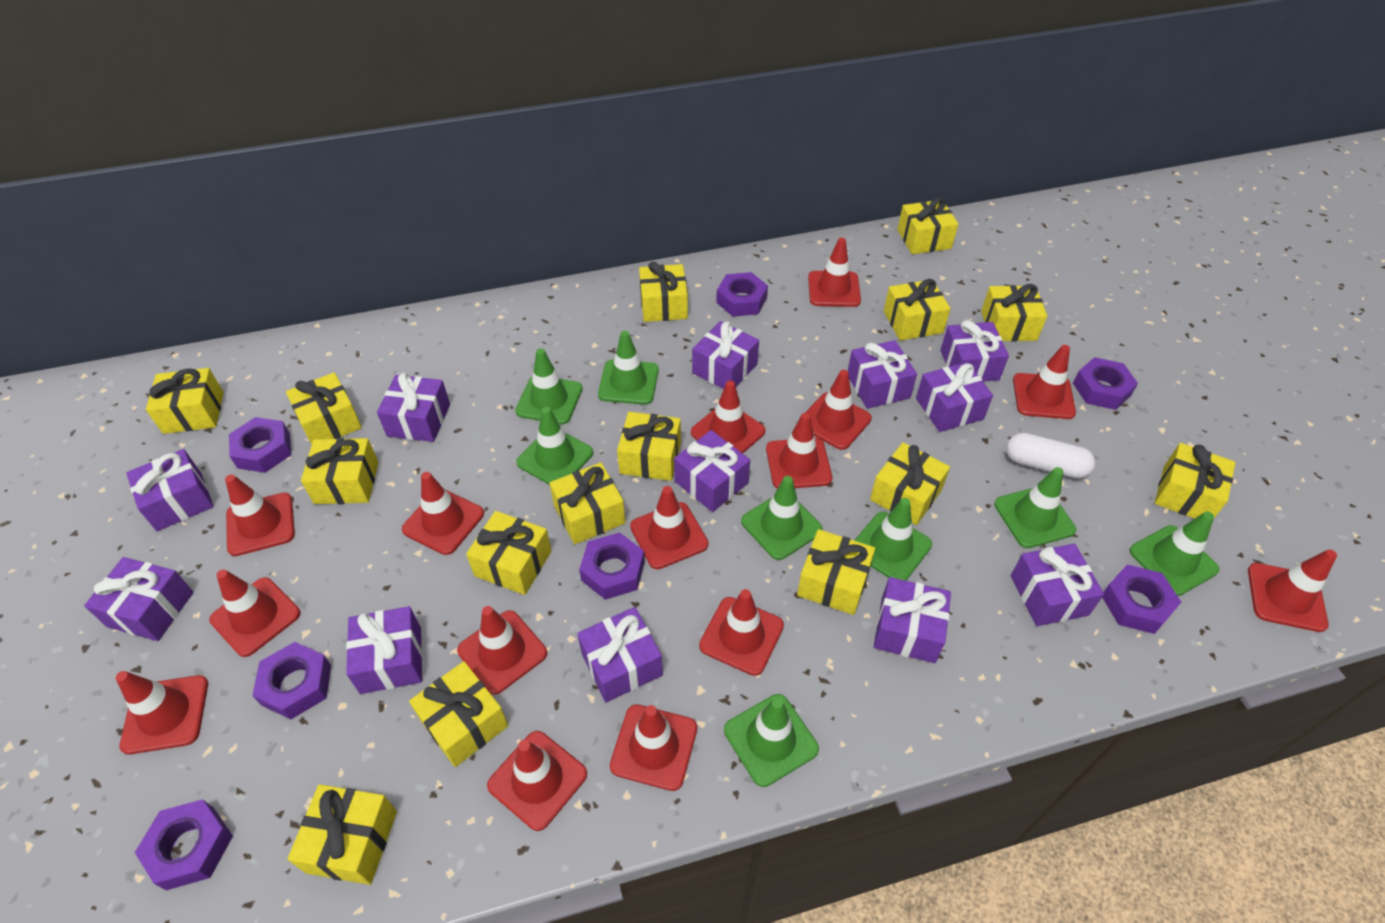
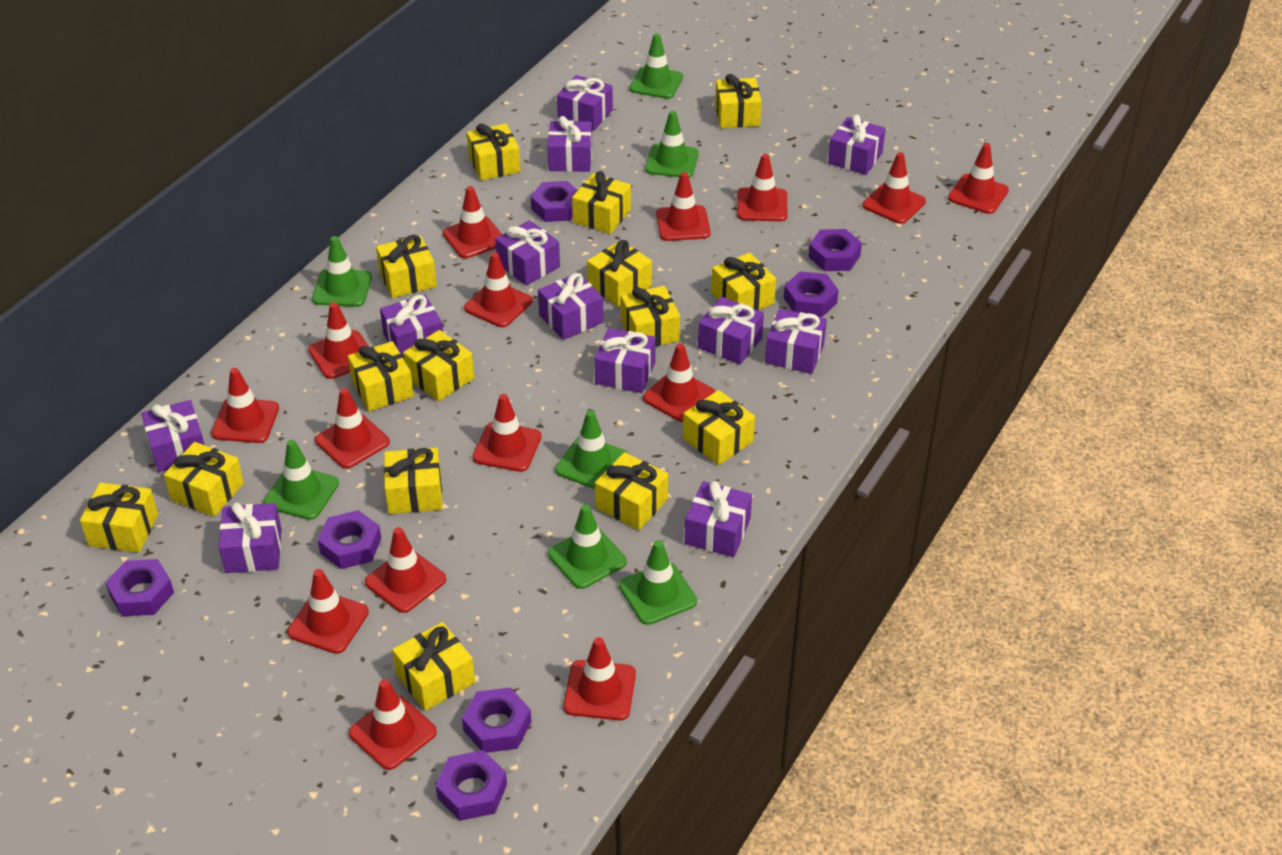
green traffic cone: [515,348,583,424] [516,407,593,485] [598,331,659,405] [724,694,819,787] [741,476,823,560] [854,498,932,581] [994,467,1076,548] [1129,512,1219,596] = 8 -> [264,440,339,520] [312,236,372,307] [548,504,627,589] [555,410,628,489] [619,540,697,625] [629,33,683,99] [645,111,699,178] = 7
white capsule: [1006,433,1095,478] = 1 -> none = 0

